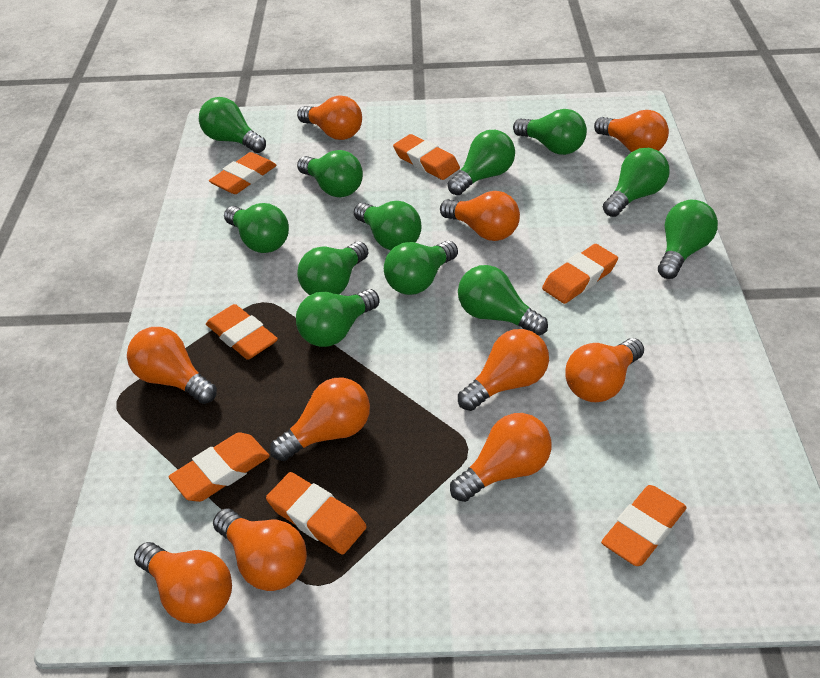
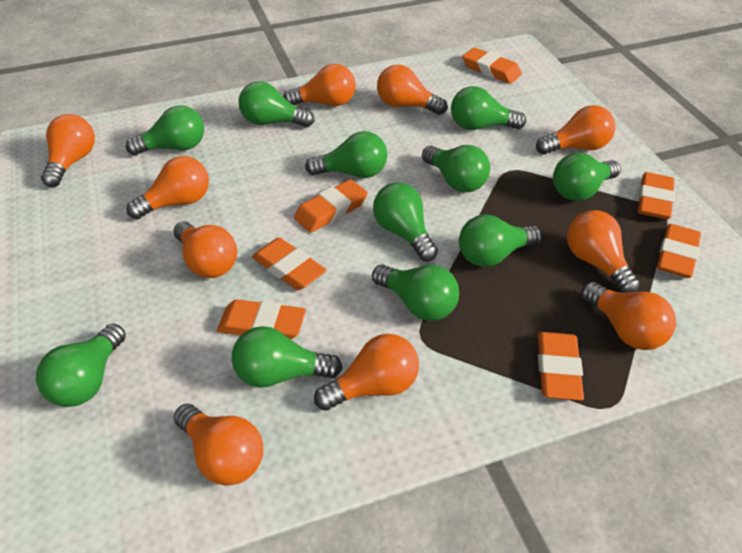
green light bulb: [199,97,266,153] [224,203,289,253] [296,289,379,347] [297,150,363,197] [297,241,368,295] [354,201,422,250] [384,241,458,295] [448,130,515,195] [458,265,548,336] [513,109,587,155] [603,148,669,217] [658,200,718,279] = 12 -> [36,323,126,407] [126,105,204,155] [232,326,343,388] [238,82,315,127] [305,131,387,178] [372,265,459,321] [373,182,438,261] [422,145,490,192] [451,86,526,130] [459,214,542,267] [553,153,621,201] = 11

